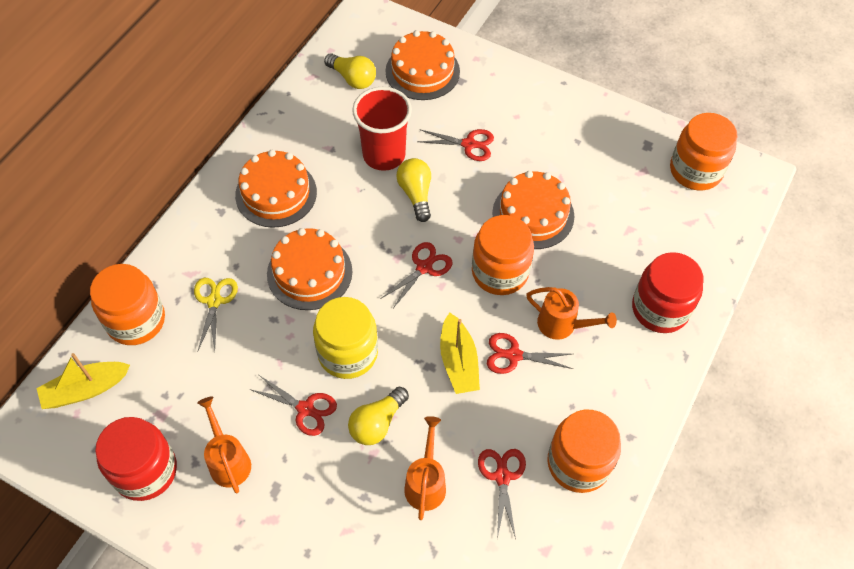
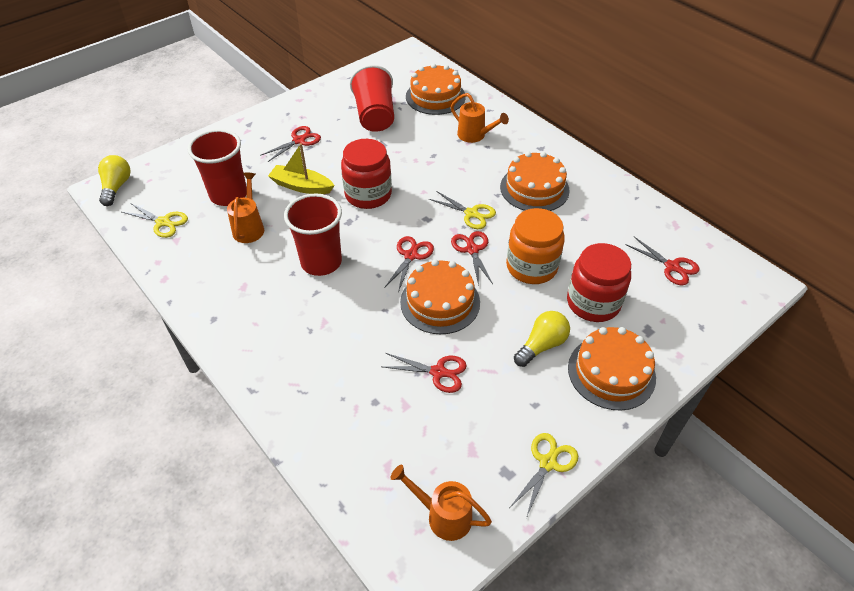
orange jar: [90,264,165,345] [472,215,534,295] [547,410,621,493] [670,113,737,190] = 4 -> [506,208,565,284] = 1
red cup: [352,87,412,171] = 1 -> [188,129,247,206] [284,193,342,276] [350,65,394,132] = 3
yellow boat: [36,353,130,409] [440,312,480,394] = 2 -> [268,143,335,194] = 1
yellow jar: [313,297,378,379] = 1 -> none = 0
yellow light bulb: [324,53,376,89] [348,386,409,445] [396,158,431,222] = 3 -> [98,155,131,206] [514,311,570,367] = 2
yellow scissors: [194,278,238,352] = 1 -> [122,203,188,238] [429,191,496,229] [510,433,578,518] = 3

